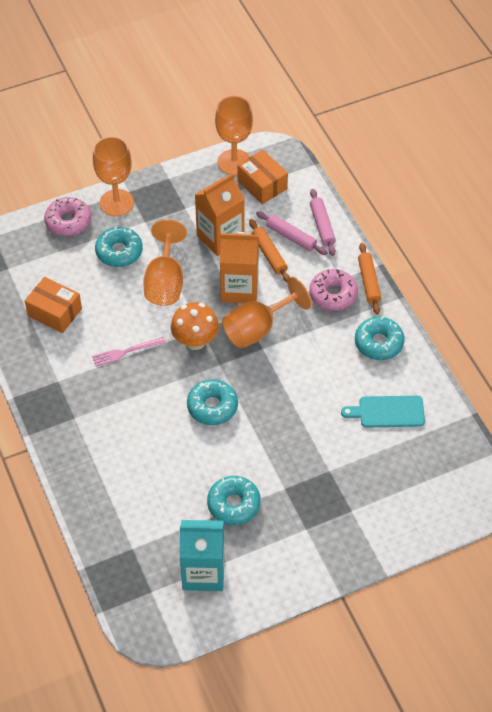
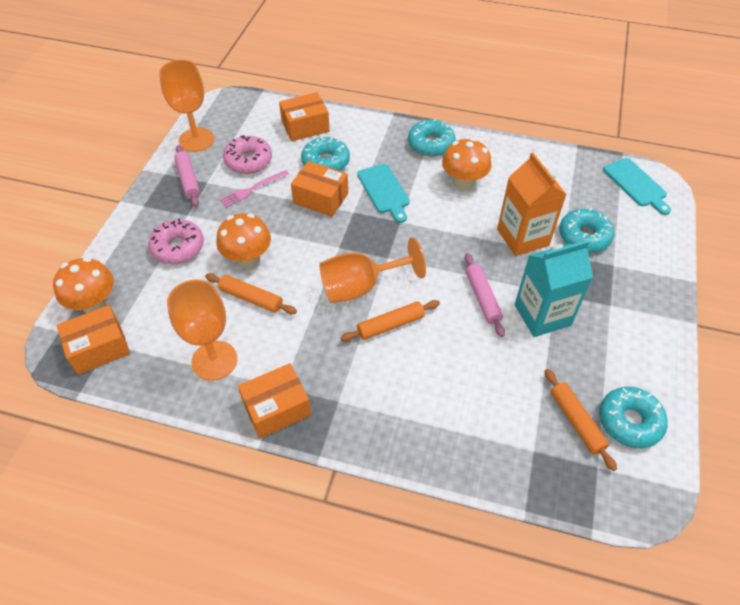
orange box: [25,277,82,333] [237,150,288,204] = 2 -> [56,305,130,375] [238,363,311,438] [279,92,330,141] [291,161,348,217] = 4
orange carton: [195,174,245,256] [220,232,259,303] = 2 -> [497,152,567,256] = 1
orange goblet: [93,136,134,216] [144,219,187,306] [215,96,253,175] [222,277,311,349] = 4 -> [159,60,214,152] [167,279,237,381] [320,237,426,303] = 3
orange mushroom: [171,302,219,350] = 1 -> [53,257,114,313] [216,213,271,268] [442,138,492,191] = 3
orange rolling pin: [249,219,290,282] [358,243,381,315] = 2 -> [205,273,297,314] [340,300,440,342] [545,369,617,471] = 3
turquoise cutting board: [341,396,425,427] = 1 -> [357,164,410,223] [603,158,671,215] = 2

